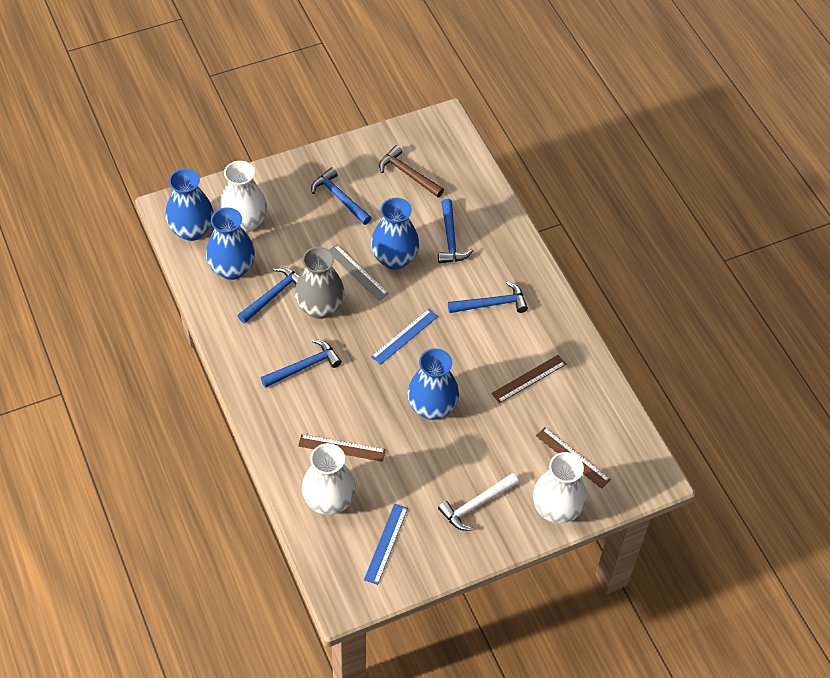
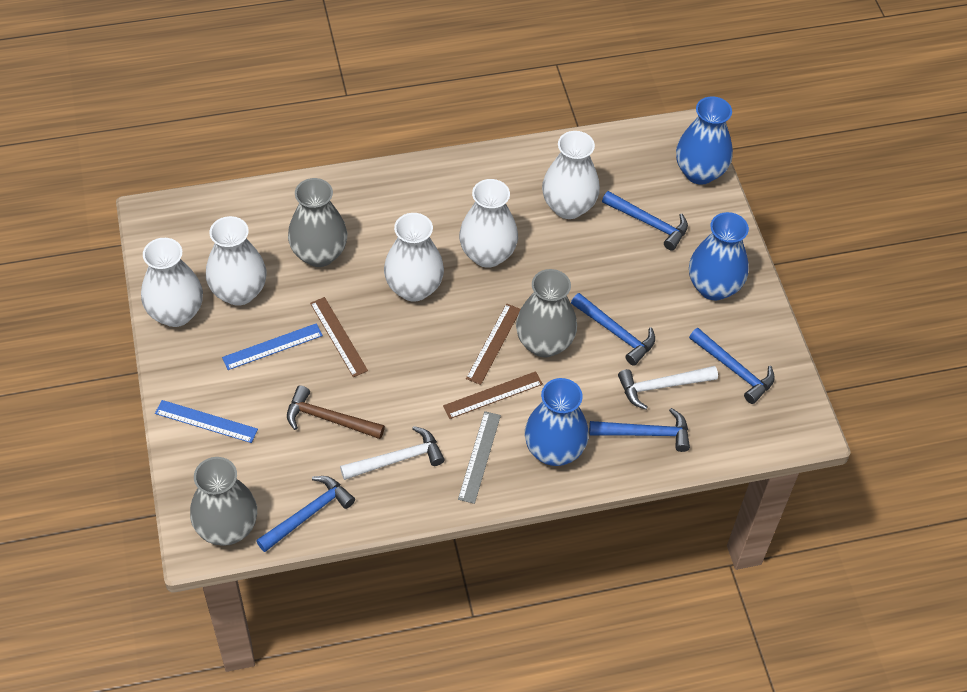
blue vase: [165,168,214,241] [206,207,255,280] [371,198,419,270] [407,348,459,420] = 4 -> [525,378,589,466] [676,96,733,185] [689,212,749,300] = 3
grey vase: [295,247,345,319] = 1 -> [190,457,257,546] [288,178,347,267] [516,269,577,357] = 3
white hammer: [438,473,519,531] = 1 -> [340,426,445,480] [618,366,718,410] = 2
white vase: [219,161,267,233] [302,443,356,515] [533,452,587,523] = 3 -> [141,238,203,327] [206,216,266,306] [384,213,444,302] [459,179,518,268] [542,131,600,219] = 5

